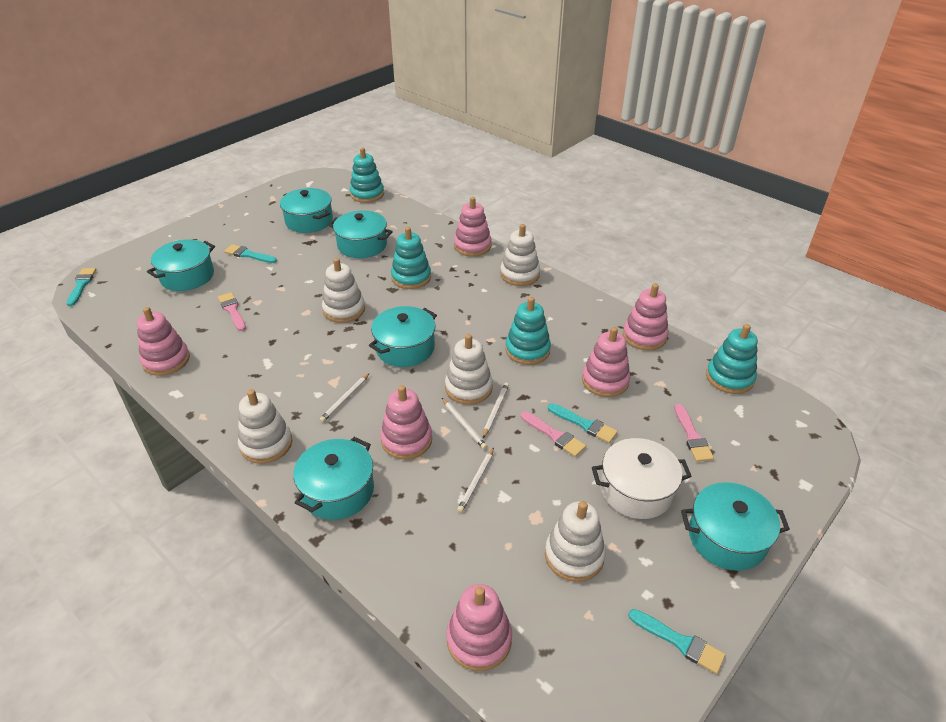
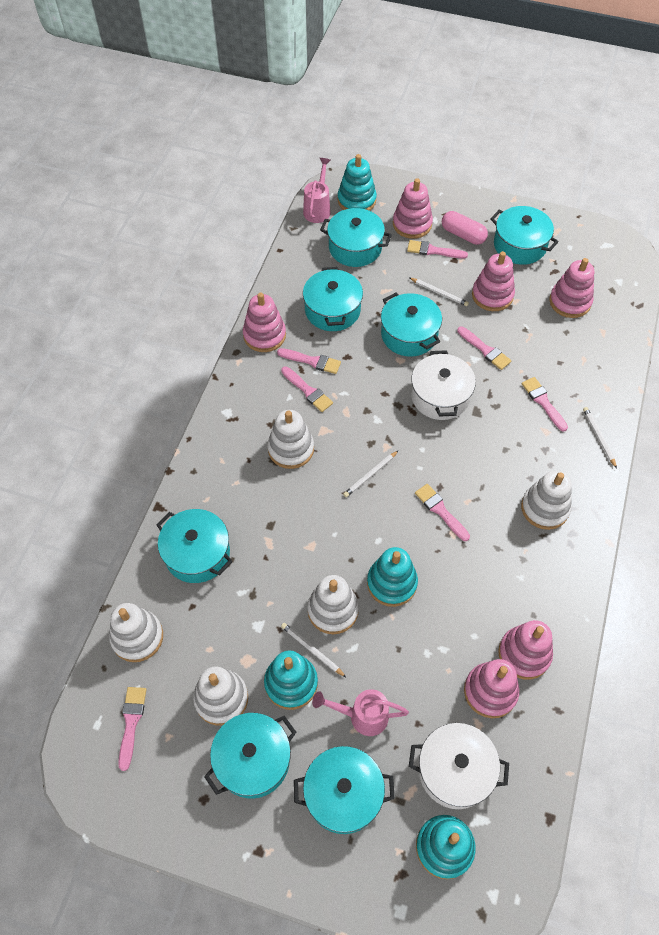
pink brush: [218,292,246,331] [521,411,586,457] [674,404,714,462] = 3 -> [118,687,146,771] [277,348,341,374] [281,366,333,412] [407,240,468,259] [415,484,470,541] [457,326,511,370] [522,377,568,432] = 7
pink capsule: none = 0 -> [442,211,488,245] = 1
pink watering can: none = 0 -> [303,158,331,223] [312,689,409,736] = 2
turquoise brush: [66,268,96,306] [224,244,277,263] [548,403,618,443] [628,609,725,674] = 4 -> none = 0
turquoise pot: [147,239,215,291] [280,188,333,233] [293,437,374,520] [328,210,393,258] [369,306,437,367] [681,482,790,571] = 6 -> [156,509,233,583] [204,713,296,799] [294,746,395,834] [303,267,363,331] [320,208,392,267] [381,293,442,357] [490,206,559,265] = 7
white pot: [592,438,692,519] = 1 -> [409,723,509,809] [411,350,476,420] = 2

